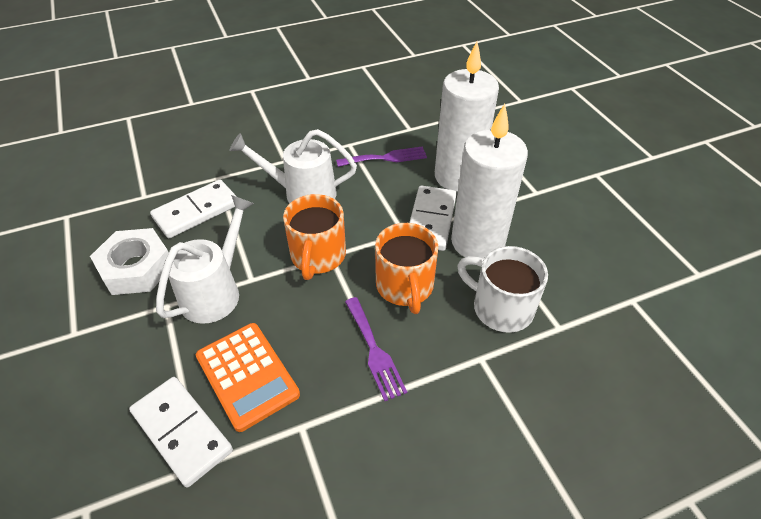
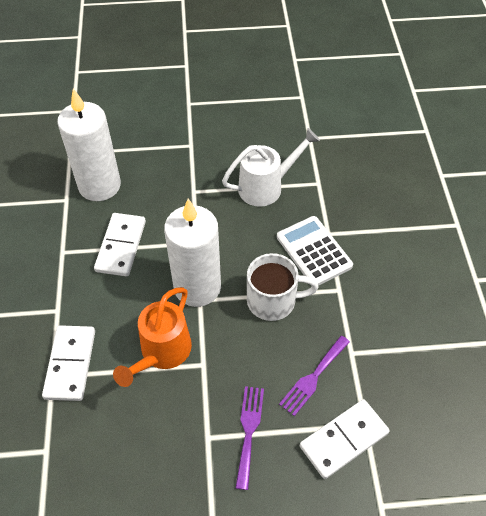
orange calculator: [196,323,300,432] = 1 -> none = 0
orange mug: [283,194,346,280] [375,223,438,314] = 2 -> none = 0
orange watering can: none = 0 -> [113,287,192,387] = 1
white calculator: none = 0 -> [277,216,353,286] = 1
white nut: [90,228,169,295] = 1 -> none = 0
white watering can: [156,195,254,324] [229,129,357,203] = 2 -> [222,128,320,207] = 1

